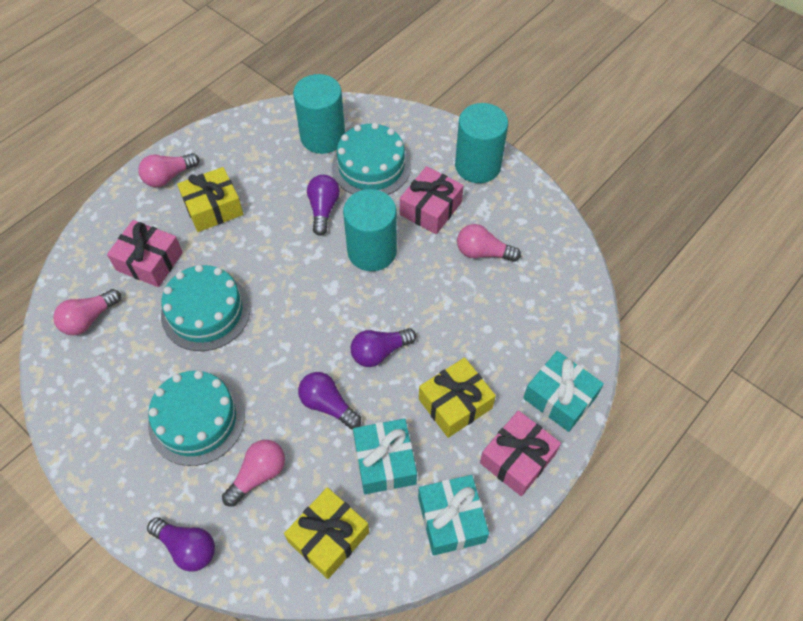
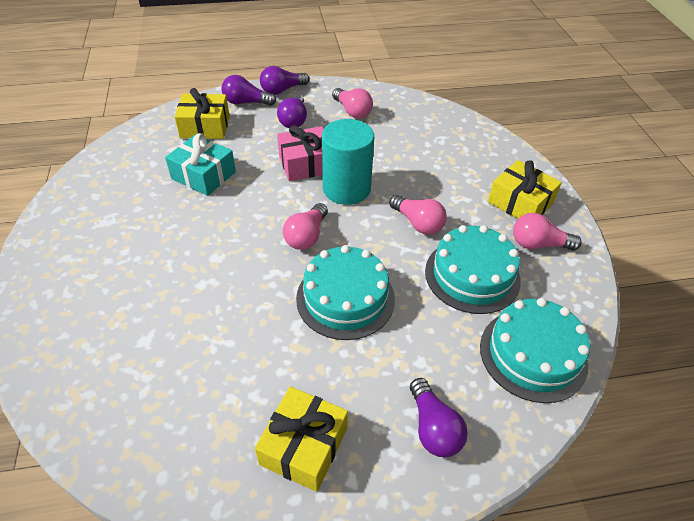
pink gift: [107,220,183,287] [400,166,464,234] [480,410,561,496] = 3 -> [277,125,324,181] = 1
turquoise cylinder: [293,74,345,154] [343,189,397,271] [455,103,508,183] = 3 -> [322,119,374,205] = 1
turquoise gift: [353,419,417,494] [418,475,489,556] [523,351,604,432] = 3 -> [165,133,236,196] = 1

